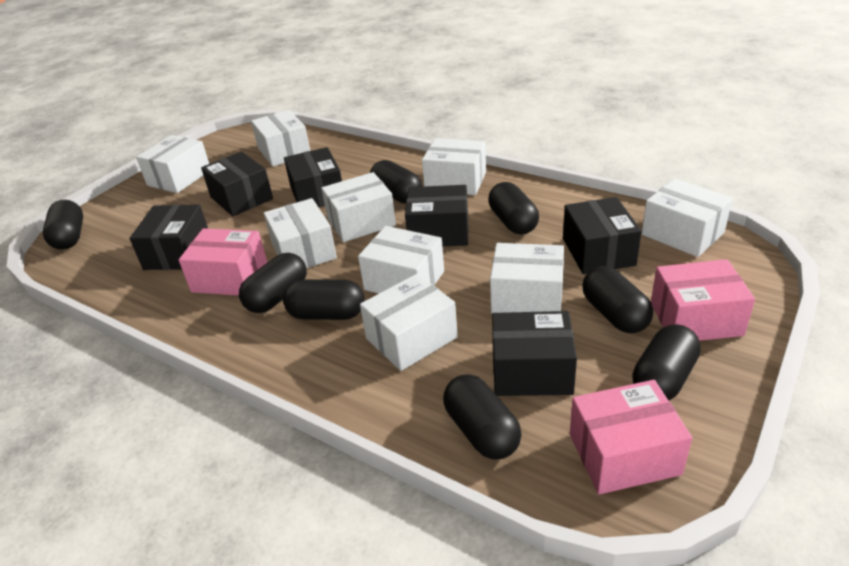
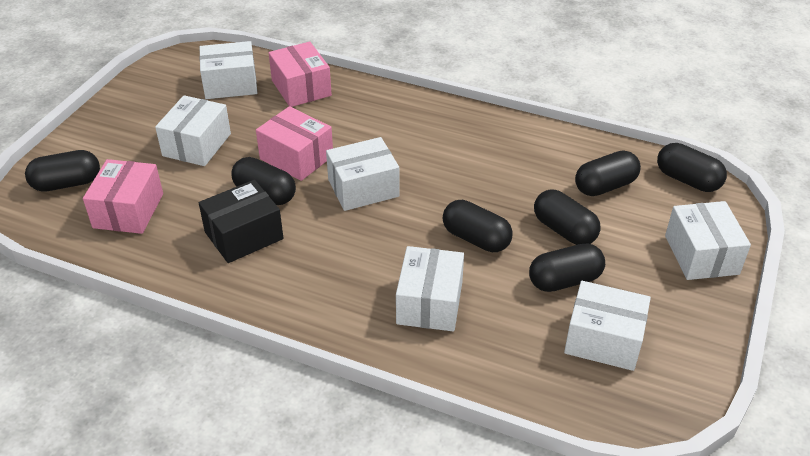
black box: [130,204,208,270] [201,152,273,216] [284,147,342,207] [405,185,469,246] [492,311,577,396] [563,197,642,274] = 6 -> [199,180,283,263] = 1
black capsule: [43,200,83,250] [239,253,307,313] [283,279,365,320] [370,160,422,204] [443,374,522,459] [488,182,539,235] [582,266,653,333] [632,324,701,400] = 8 -> [25,150,100,192] [231,157,296,205] [443,200,513,252] [529,243,605,292] [534,190,601,245] [575,150,641,196] [657,143,727,192] = 7
white box: [136,135,209,193] [251,110,310,167] [264,198,337,268] [321,172,396,242] [358,226,444,294] [360,274,458,371] [422,138,486,195] [490,243,564,313] [642,179,733,257] = 9 -> [155,95,231,166] [199,41,257,99] [326,137,400,211] [396,246,464,331] [564,281,651,371] [665,201,751,280] = 6

